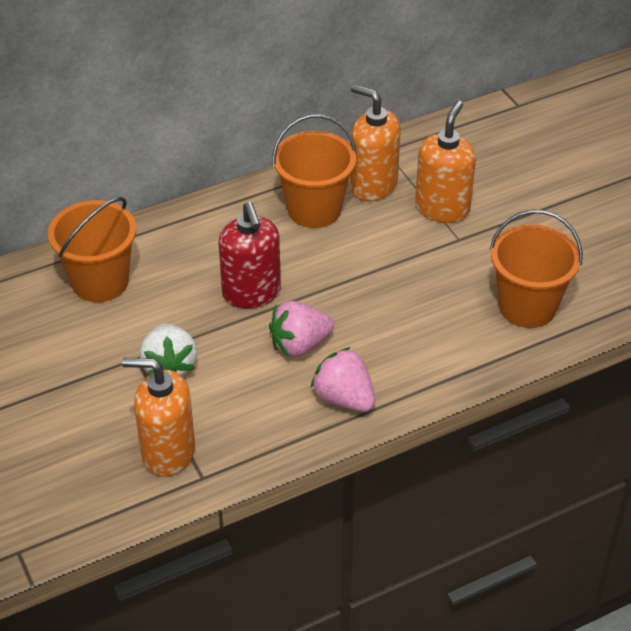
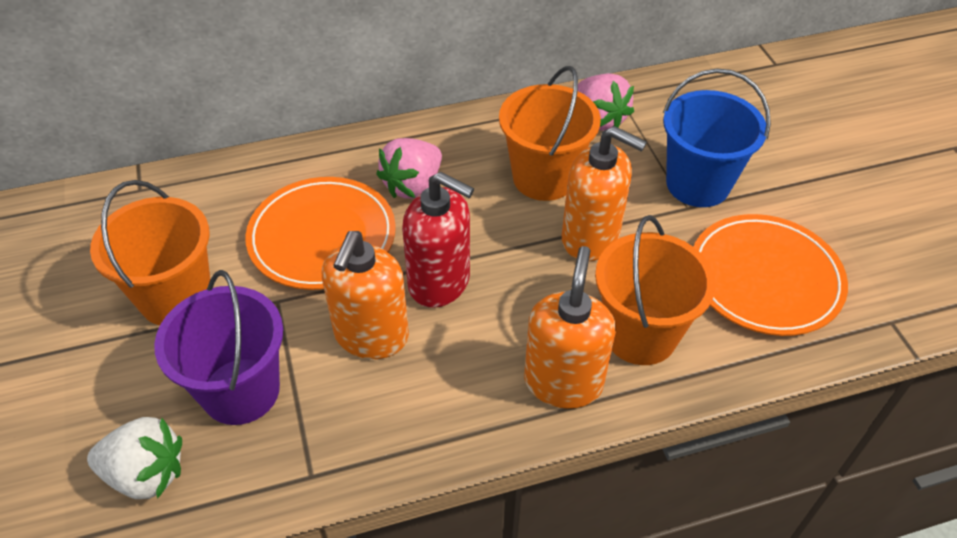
blue bucket: none = 0 -> [663,68,771,207] = 1
orange plate: none = 0 -> [245,177,396,290] [694,214,848,336] = 2
purple bucket: none = 0 -> [154,270,283,425] = 1

